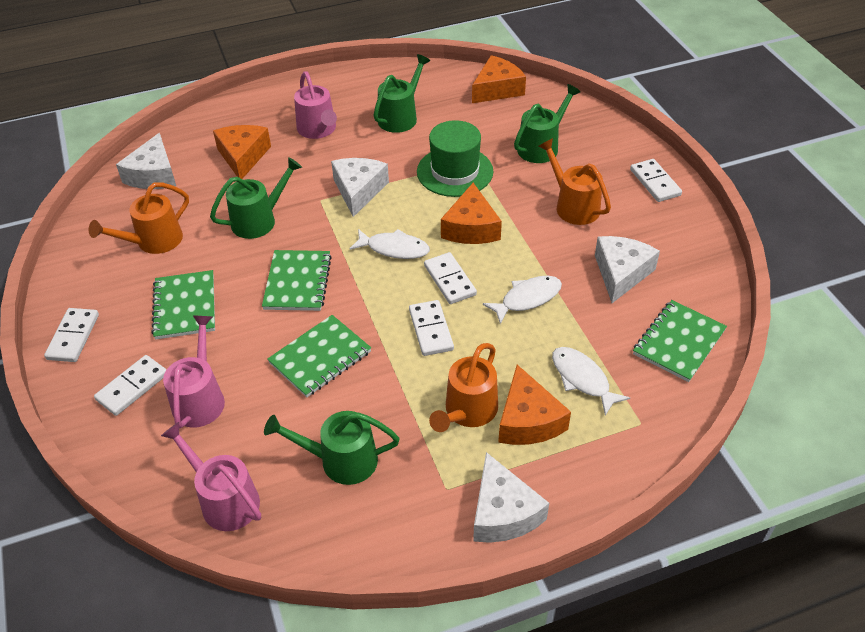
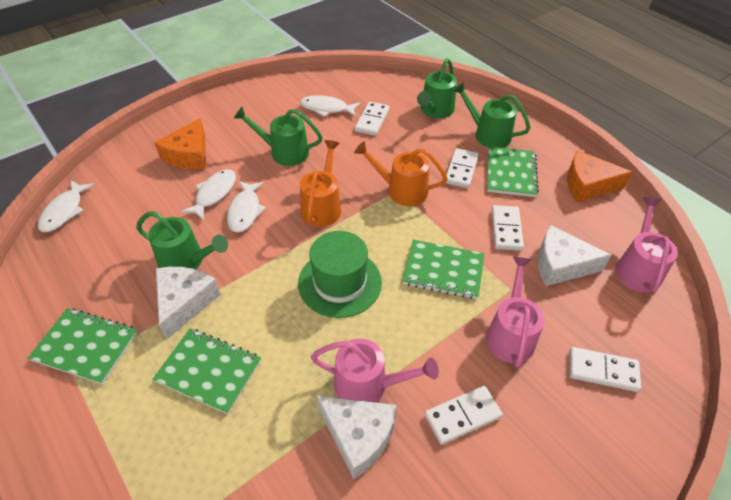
orange cheese: [213,125,271,179] [441,183,502,244] [472,55,526,103] [498,365,571,445] = 4 -> [154,118,206,170] [567,150,632,202] = 2
orange watering can: [89,182,189,254] [429,343,498,432] [538,138,611,225] = 3 -> [300,140,341,227] [354,141,448,206] = 2
white cheese: [116,133,176,189] [331,158,389,217] [473,452,549,543] [595,236,660,303] = 4 -> [156,267,221,339] [317,396,397,479] [538,225,611,286] = 3
white fish: [349,229,430,259] [483,276,562,324] [552,347,630,416] = 3 -> [38,180,94,232] [181,169,236,220] [227,181,266,233] [300,95,360,117] = 4

